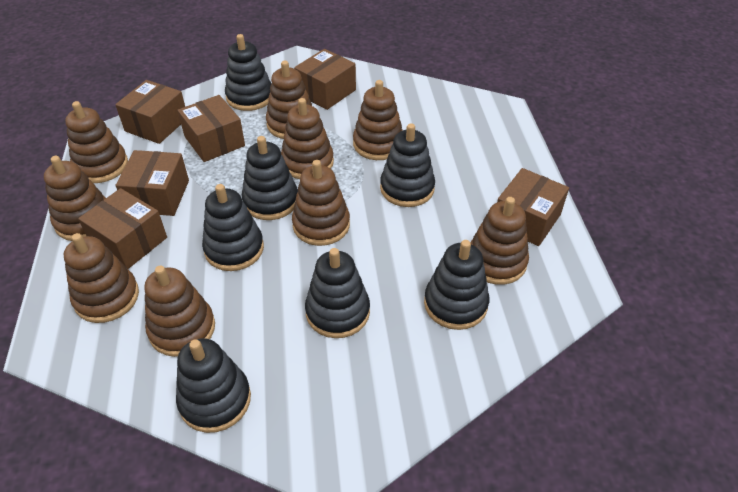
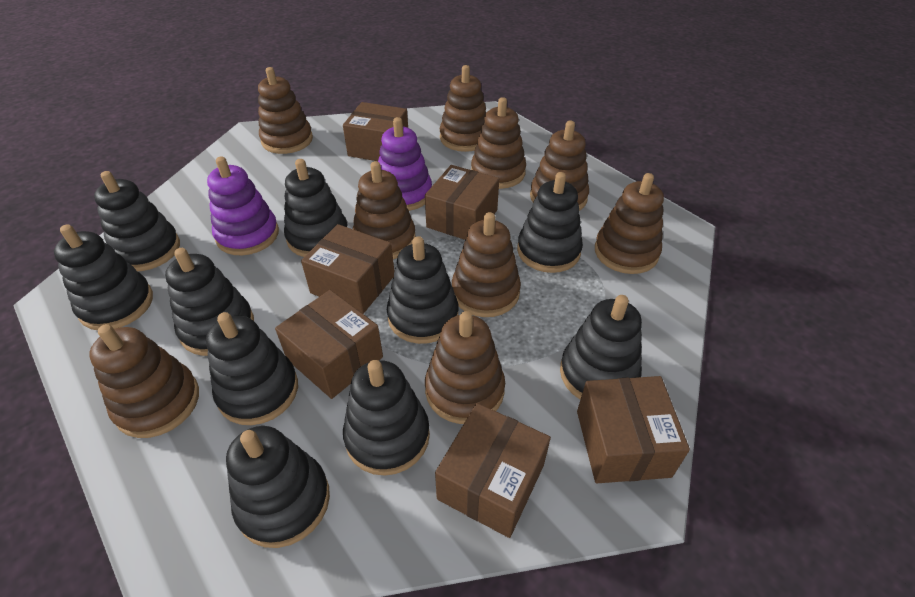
black stacking toy: [176,338,251,433] [202,184,264,271] [225,34,271,111] [242,136,298,220] [305,248,370,338] [380,123,435,207] [424,240,489,330] = 7 -> [54,224,153,330] [94,171,180,271] [165,248,254,356] [206,312,298,425] [226,426,330,548] [284,159,347,257] [343,360,430,476] [387,236,458,344] [517,172,583,273] [560,295,642,400] = 10
purple stacking toy: none = 0 -> [207,156,279,255] [378,117,432,211] = 2

